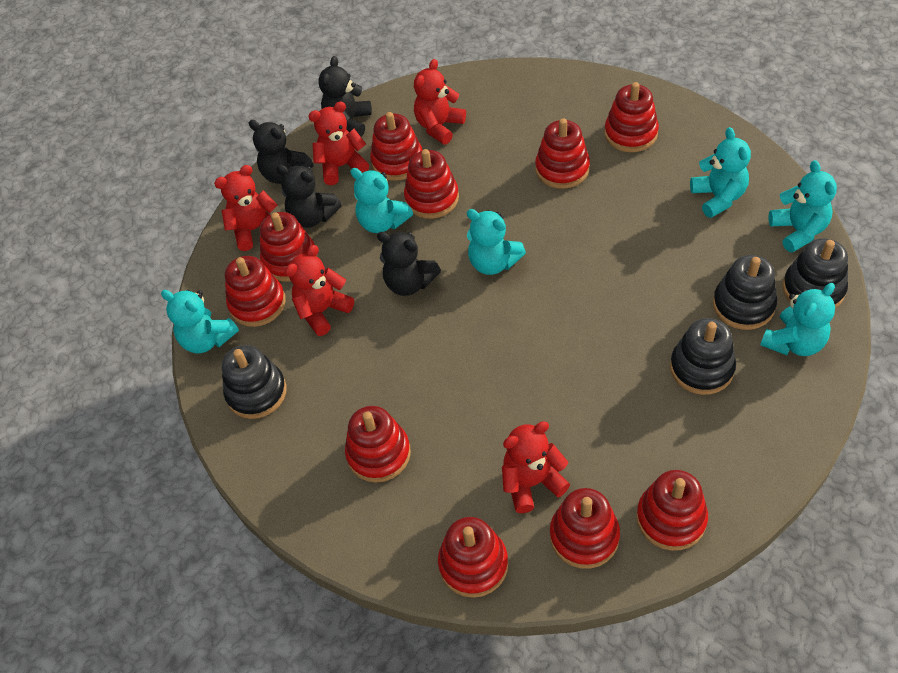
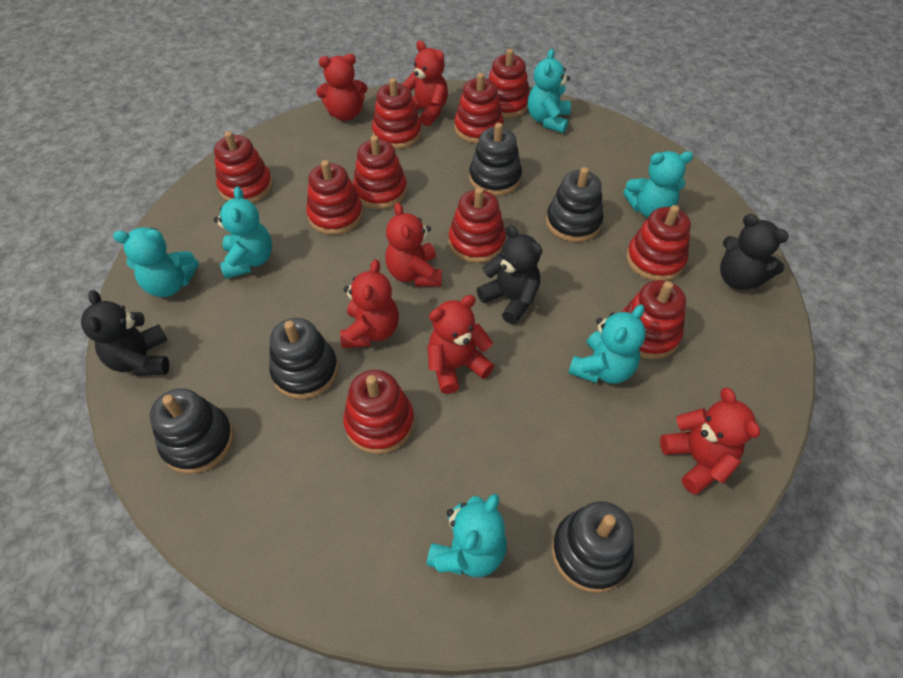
black stacking toy: [222,345,287,419] [670,318,736,395] [713,255,777,330] [782,238,848,308] = 4 -> [150,388,234,474] [269,318,338,399] [469,123,522,196] [546,167,603,242] [552,501,634,593] = 5
black teddy bear: [249,120,313,184] [276,165,342,228] [318,56,372,137] [377,231,441,296] = 4 -> [81,290,169,376] [477,225,542,324] [720,214,789,290] = 3
red teddy bear: [214,165,277,251] [285,245,354,336] [308,102,369,185] [414,59,466,145] [502,421,570,513] = 5 -> [316,54,368,121] [340,259,399,348] [385,202,442,287] [403,41,448,126] [427,295,494,394] [660,388,760,495] = 6

